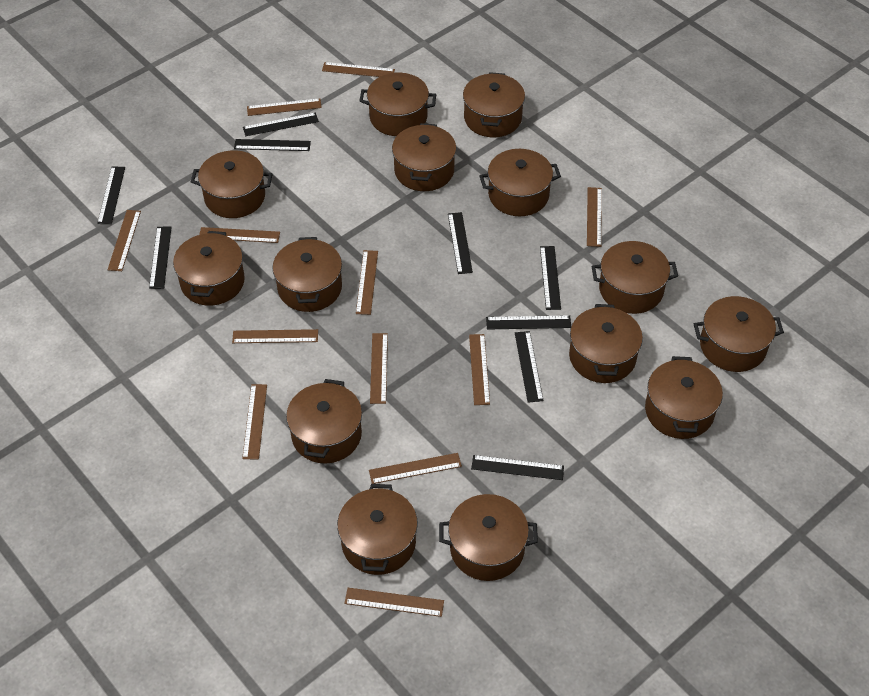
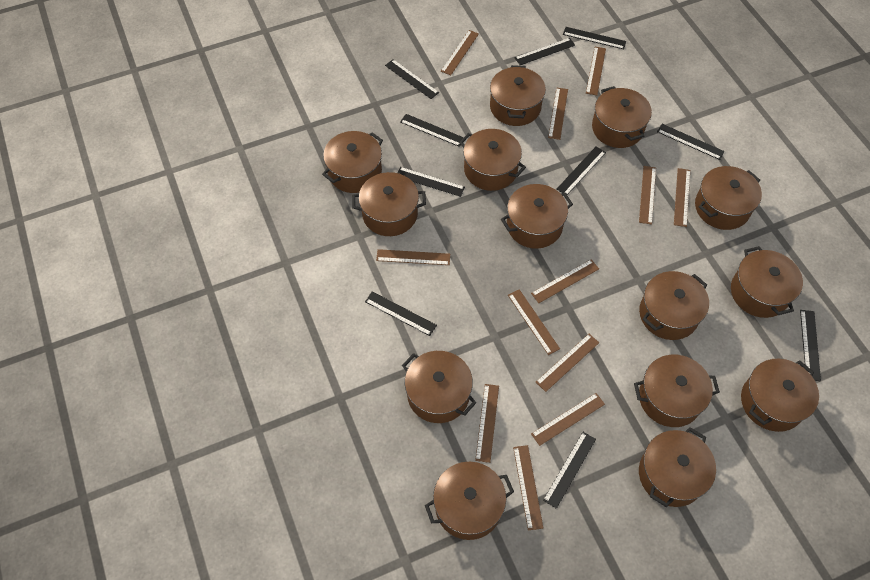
black ruler: [97,167,125,224] [149,226,172,289] [234,139,311,151] [243,112,319,136] [448,212,473,274] [471,455,564,480] [486,315,571,330] [515,331,543,403] [540,246,561,310] = 9 -> [365,291,437,336] [385,59,439,99] [397,167,465,197] [400,114,464,147] [515,38,575,65] [543,432,596,509] [556,147,606,195] [563,27,626,49] [657,124,725,160] [800,310,821,381] = 10

